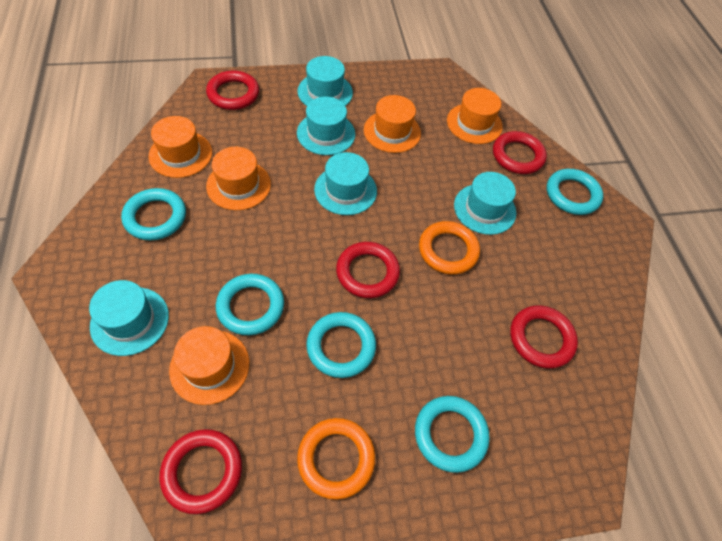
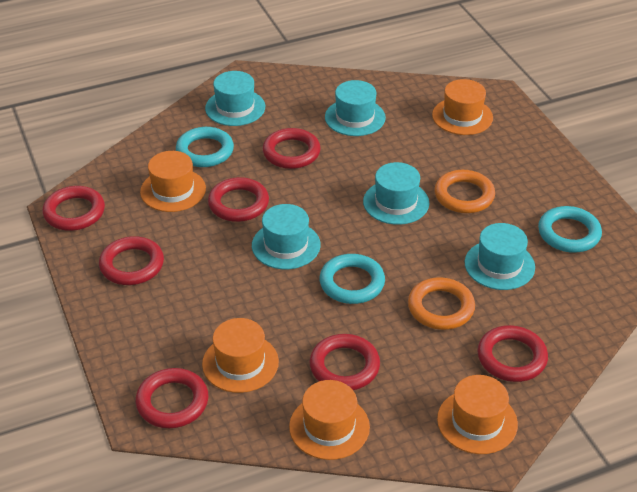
red ring: [159,429,242,514] [206,71,259,110] [336,242,400,298] [493,131,547,174] [510,305,578,368] = 5 -> [43,186,105,231] [99,236,164,285] [135,368,208,428] [208,177,269,222] [263,128,321,169] [309,334,380,390] [477,325,548,382] = 7
turquoise ring: [121,188,186,241] [216,274,284,335] [306,312,376,378] [415,396,490,473] [547,169,603,215] = 5 -> [176,127,234,167] [319,254,385,304] [538,206,602,253] = 3

